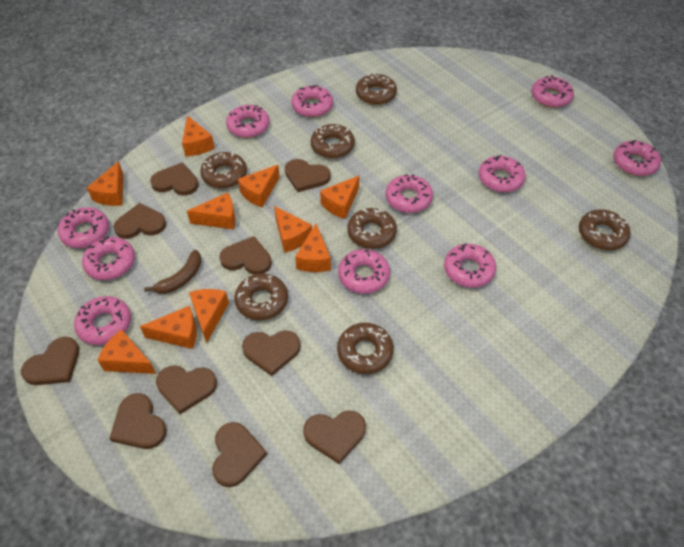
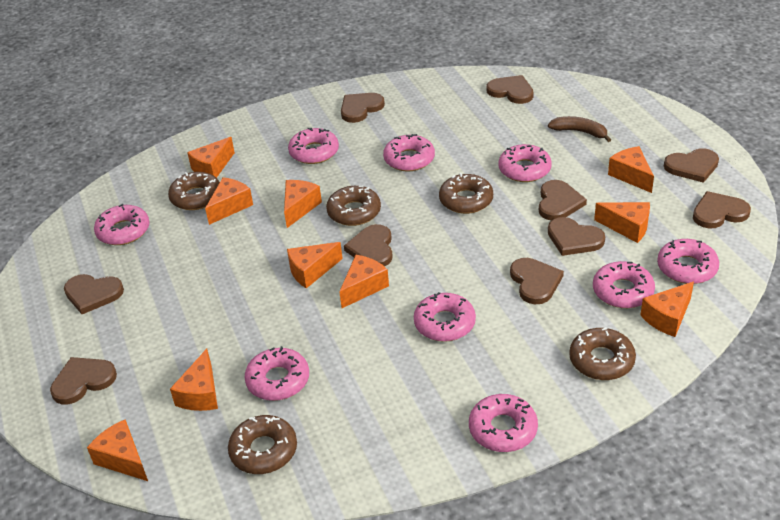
brown donut: [200,152,247,188] [234,273,288,320] [310,124,355,159] [337,323,394,374] [347,208,397,249] [356,73,397,105] [579,209,631,250] = 7 -> [168,172,220,210] [228,415,297,474] [326,186,381,226] [439,173,493,214] [569,327,636,380] = 5
pink donut: [58,207,109,248] [74,296,131,345] [82,236,135,280] [226,105,270,138] [291,85,333,117] [338,249,390,294] [386,174,433,213] [444,243,496,288] [478,155,526,192] [531,75,574,108] [613,140,661,176] = 11 -> [94,204,150,245] [244,346,309,401] [288,128,339,164] [383,134,435,171] [414,292,476,342] [469,394,538,452] [498,144,552,182] [593,261,655,308] [657,239,719,284] = 9

